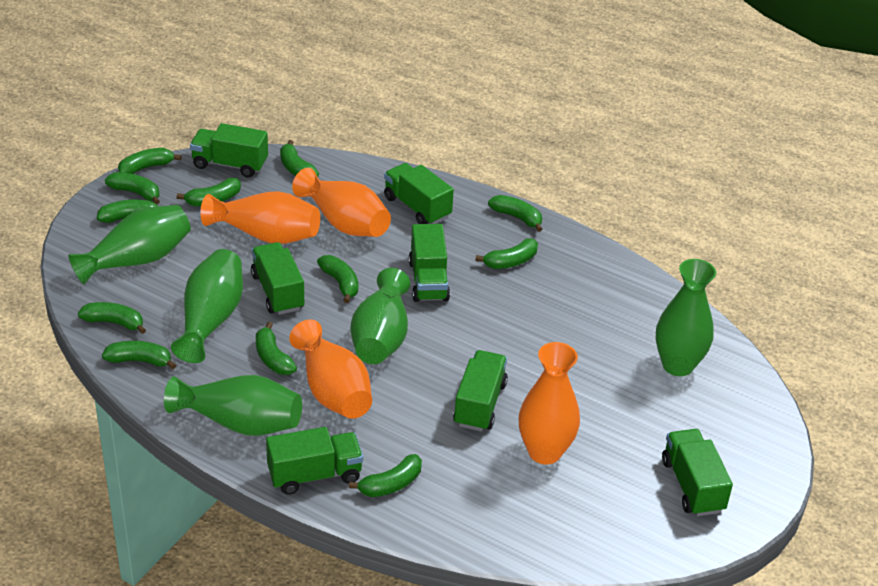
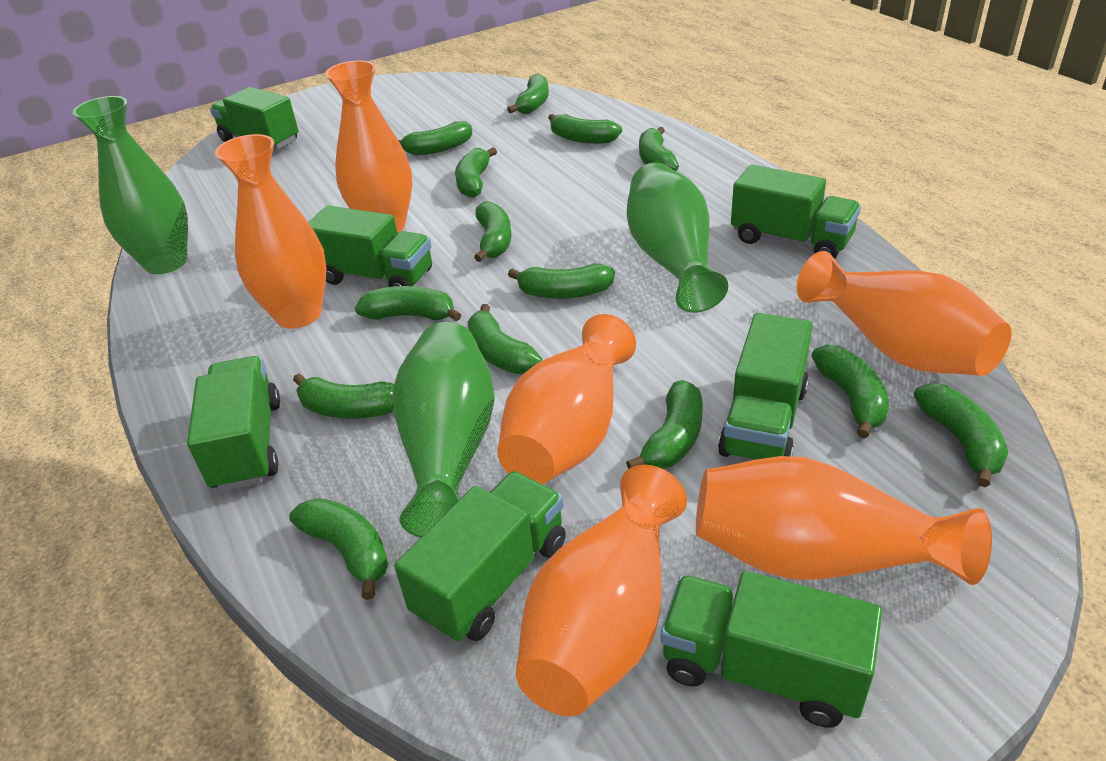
green banana: [78,302,146,334] [97,200,158,223] [102,341,176,369] [105,172,160,204] [118,148,182,174] [177,178,241,206] [256,322,297,375] [280,140,319,177] [317,255,358,303] [349,454,422,497] [475,238,538,269] [488,195,542,232] = 12 -> [289,498,389,600] [293,374,394,419] [355,286,461,321] [398,121,473,156] [455,147,497,198] [468,304,542,374] [474,201,511,262] [507,74,549,114] [508,263,615,299] [548,114,622,144] [626,380,703,469] [639,127,679,171] [812,345,889,438] [914,383,1008,487] = 14
green vase: [68,205,191,285] [164,375,302,436] [171,249,243,363] [350,268,410,364] [656,259,716,376] = 5 -> [73,96,188,274] [392,322,495,538] [627,163,728,313] = 3
orange vase: [200,191,320,244] [289,319,372,419] [292,168,391,237] [519,342,580,464] = 4 -> [215,134,327,329] [325,61,413,233] [497,314,636,484] [516,465,687,716] [696,456,992,585] [797,251,1011,376] = 6

